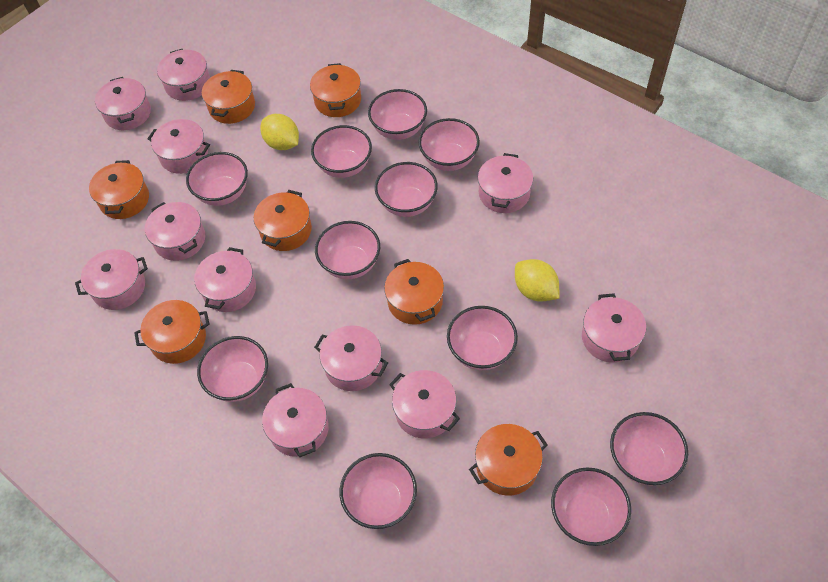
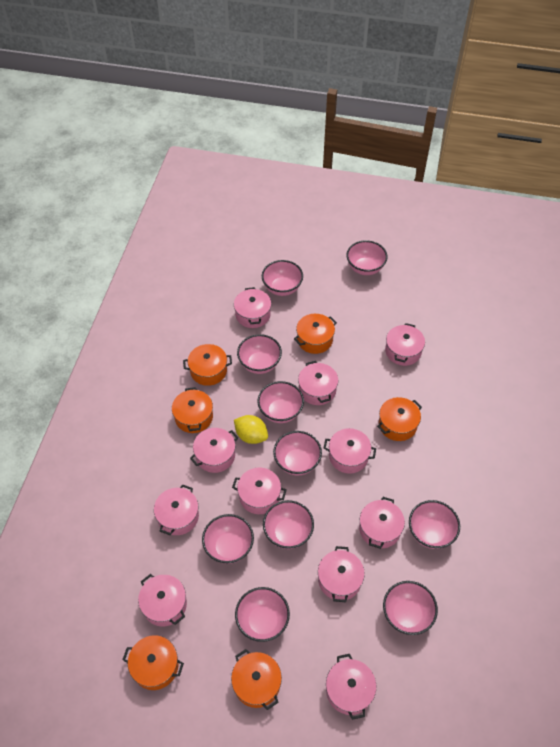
orange pot: [89,160,149,219] [134,300,210,364] [202,70,255,124] [254,190,312,251] [310,63,361,117] [384,259,444,325] [469,424,547,496] = 7 -> [122,635,184,690] [172,387,213,433] [183,344,232,386] [231,649,282,710] [294,314,337,354] [377,397,422,441] = 6
pink bowl: [186,152,248,206] [197,336,268,402] [311,125,372,178] [315,221,380,279] [339,453,417,529] [368,89,427,140] [375,162,438,217] [418,118,480,171] [447,306,518,370] [551,468,631,546] [610,412,688,485] = 11 -> [202,514,254,564] [235,587,290,642] [237,334,282,374] [258,381,304,423] [262,260,303,296] [263,500,314,549] [273,431,322,475] [346,240,387,275] [383,581,438,635] [409,500,460,549] = 10
yellow lemon: [260,114,299,150] [515,259,559,302] = 2 -> [234,415,268,444] = 1

